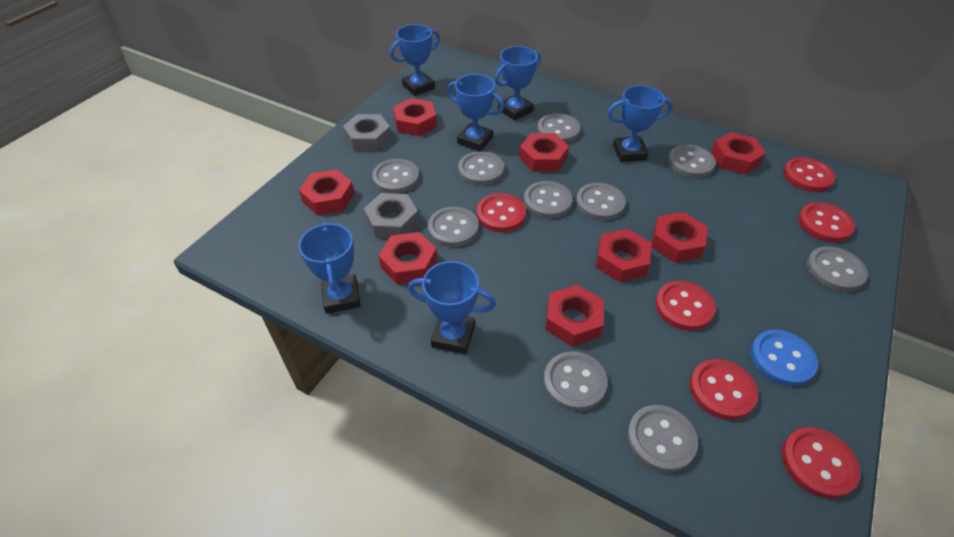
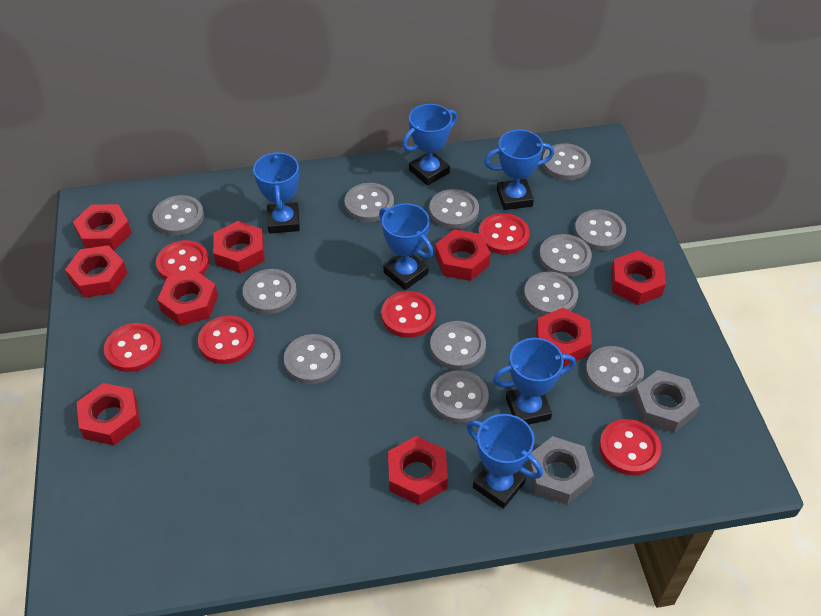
blue button: [750,330,818,386] = 1 -> none = 0
grey button: [372,159,419,194] [428,207,479,247] [458,151,504,186] [524,181,573,219] [537,113,581,143] [544,351,608,411] [576,183,626,221] [627,405,698,473] [668,145,716,178] [807,246,868,292] = 10 -> [153,195,204,235] [243,269,297,314] [284,334,341,384] [345,183,394,222] [429,189,479,229] [430,321,486,370] [430,370,489,423] [524,271,578,316] [539,234,592,277] [542,143,591,180] [574,209,626,251] [585,346,644,397] = 12
red nut: [299,169,354,215] [378,232,437,284] [393,98,437,136] [519,133,569,172] [545,285,604,346] [596,229,651,282] [651,212,708,263] [711,132,766,174] = 8 -> [65,245,127,298] [73,204,132,250] [77,383,141,445] [157,270,218,326] [213,221,265,273] [388,436,448,505] [435,229,491,281] [536,308,592,366] [611,251,666,305] = 9

